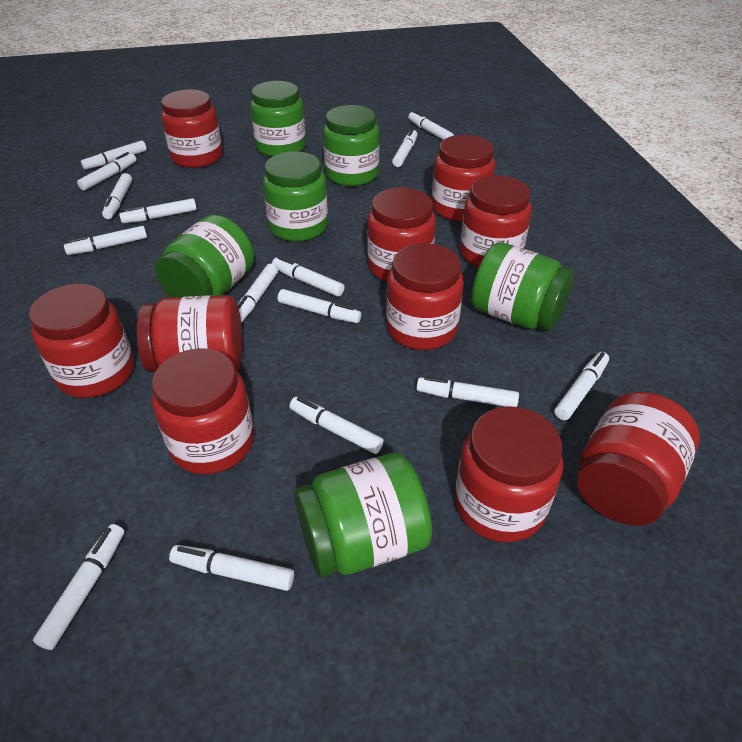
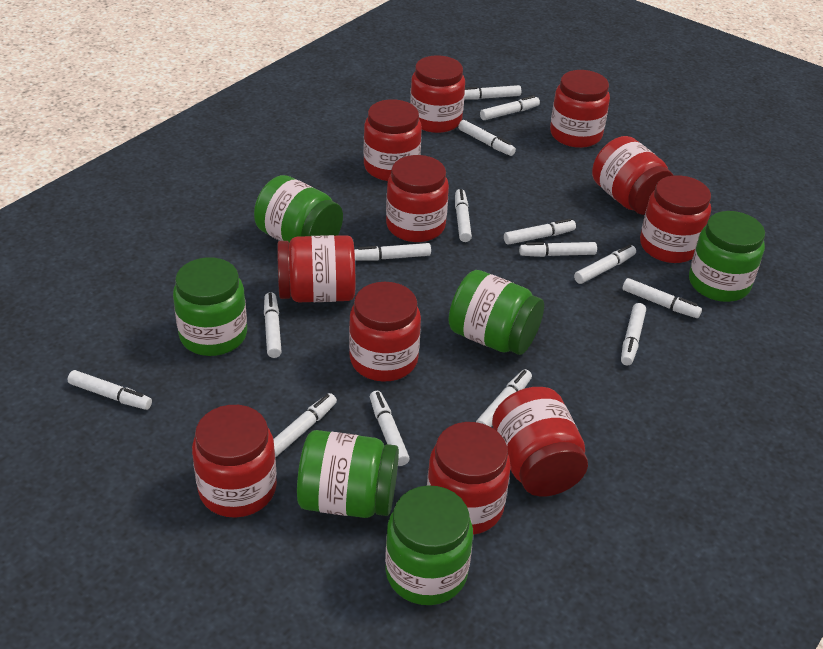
red jar: [29,284,134,398] [136,295,242,373] [152,349,254,474] [161,90,222,168] [367,187,436,282] [386,243,464,350] [432,135,495,222] [455,406,563,542] [460,175,532,267] [577,392,700,526] = 10 -> [192,405,277,518] [277,235,355,302] [349,282,421,381] [364,99,422,181] [386,155,449,242] [410,55,465,133] [427,422,511,535] [492,387,588,496] [550,70,610,148] [592,136,673,215] [640,175,711,263] = 11

